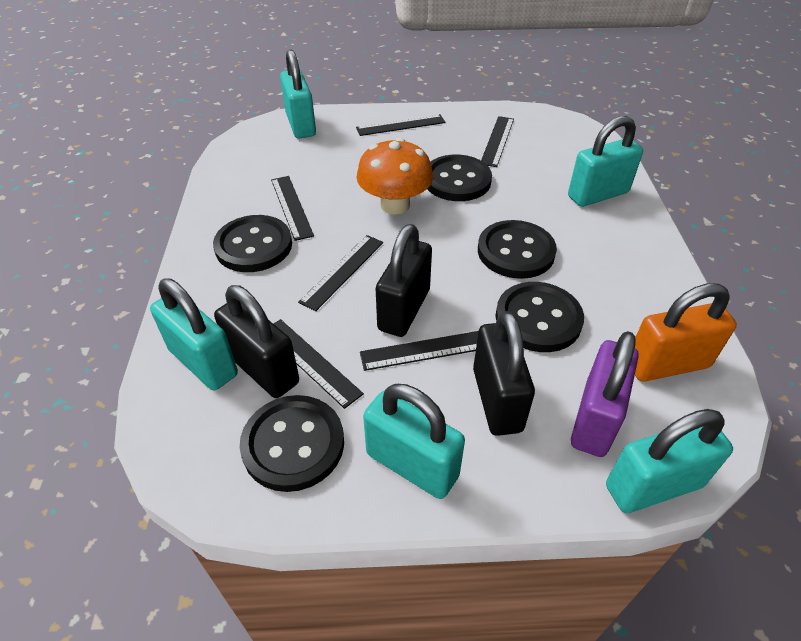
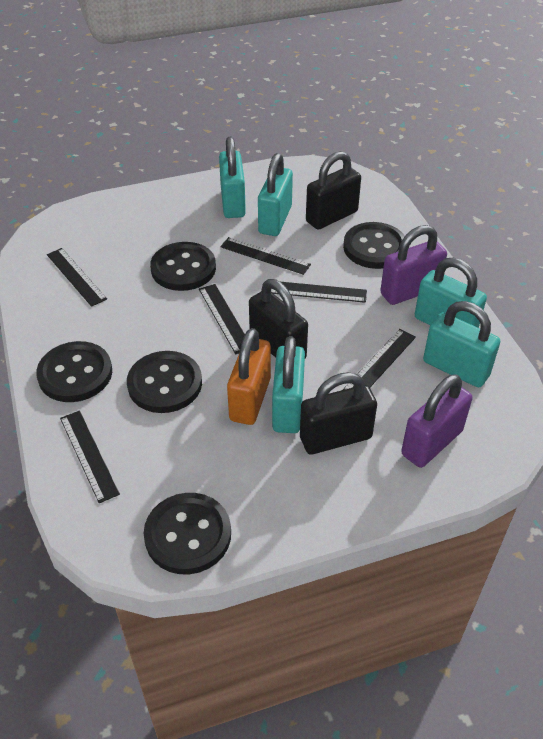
orange mushroom: [356,138,433,215] = 1 -> none = 0
purple padlock: [571,331,639,457] = 1 -> [380,225,447,305] [401,374,472,468] = 2

